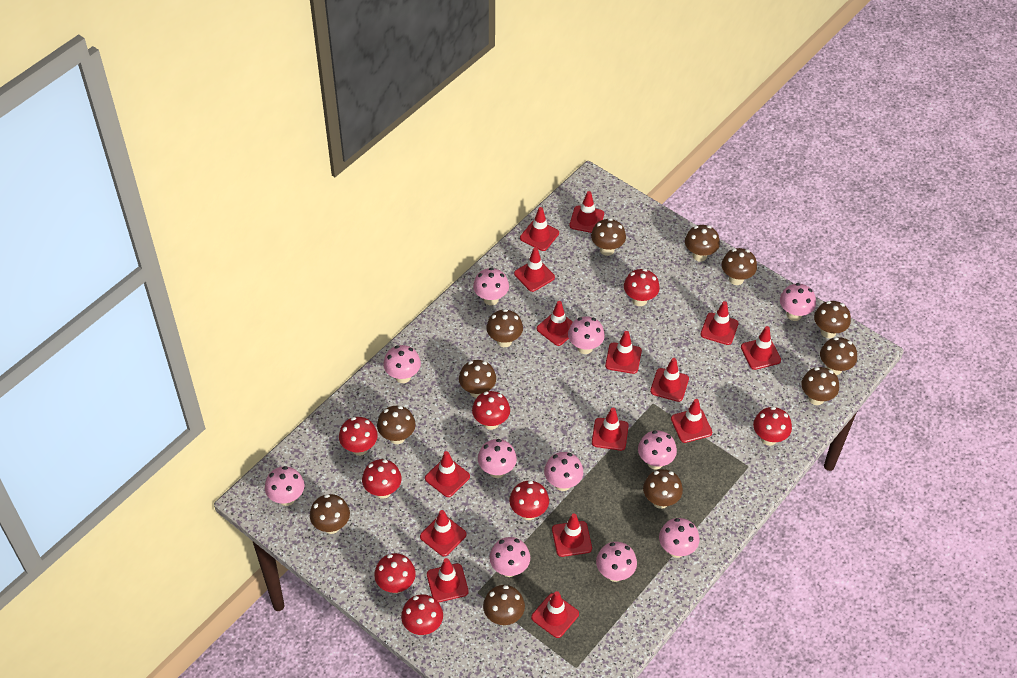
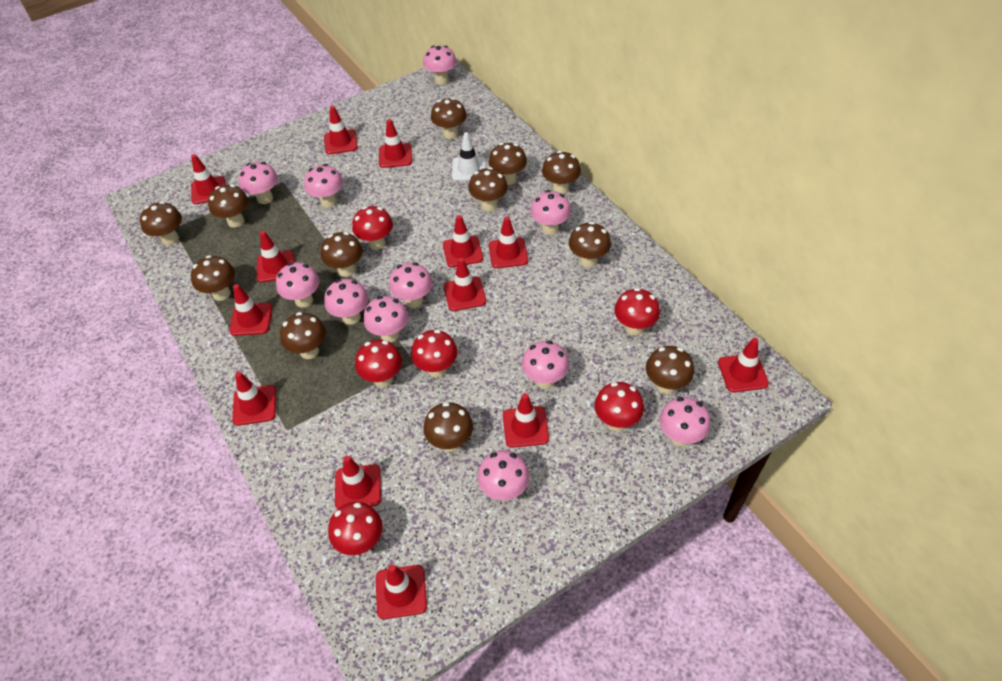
red mushroom: [339,417,378,456] [362,459,402,499] [374,553,416,594] [401,594,443,635] [472,391,510,430] [509,480,549,520] [624,269,660,306] [753,407,792,446] = 8 -> [328,502,383,555] [352,206,393,250] [355,340,402,387] [411,330,457,378] [594,382,644,431] [614,288,660,336] = 6
red traffic cone: [420,510,466,556] [425,451,470,497] [427,558,469,603] [514,247,555,292] [520,207,559,251] [531,591,579,638] [537,301,573,346] [552,513,592,557] [569,191,604,233] [592,408,629,451] [605,331,642,374] [650,358,689,402] [671,399,712,443] [700,301,738,345] [741,326,781,370] = 15 -> [191,154,226,204] [229,284,272,336] [232,372,276,426] [257,231,294,282] [324,106,358,154] [335,456,381,509] [376,564,427,619] [379,119,412,168] [443,215,483,267] [444,258,486,311] [489,217,528,268] [503,393,549,448] [718,338,769,392] = 13
white traffic cone: none = 0 -> [452,132,486,181] = 1

